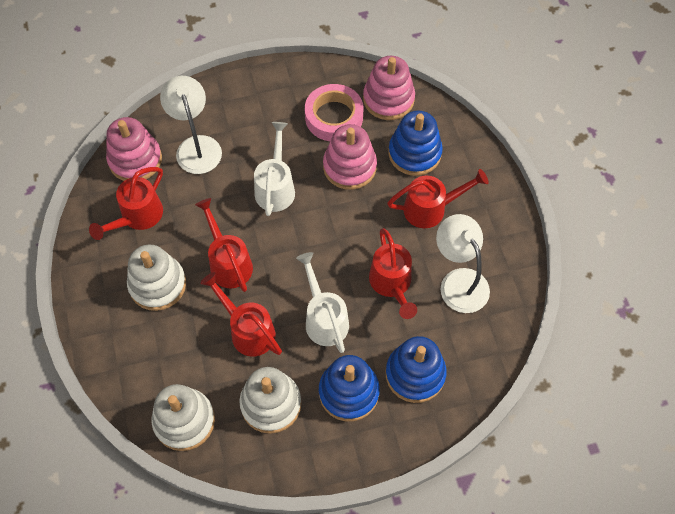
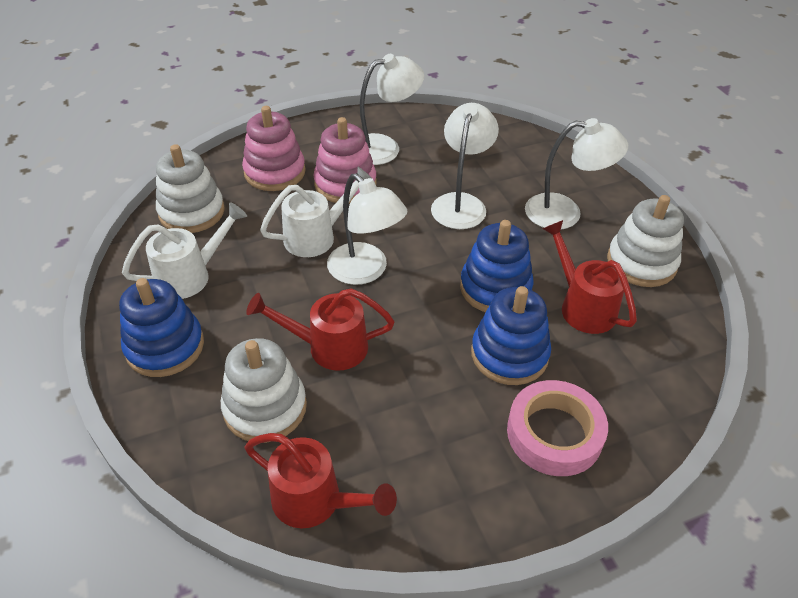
pink stacking toy: [106,117,162,181] [323,124,377,190] [363,56,415,120] = 3 -> [242,106,306,191] [314,117,376,203] = 2
red watering can: [89,167,163,240] [195,198,253,292] [200,272,282,357] [369,228,417,319] [387,169,489,228] = 5 -> [245,433,397,528] [246,288,394,371] [543,220,637,334] = 3
white lamp: [160,76,222,174] [436,214,490,313] = 2 -> [327,173,407,285] [360,54,424,165] [431,103,499,229] [525,118,628,229] = 4

